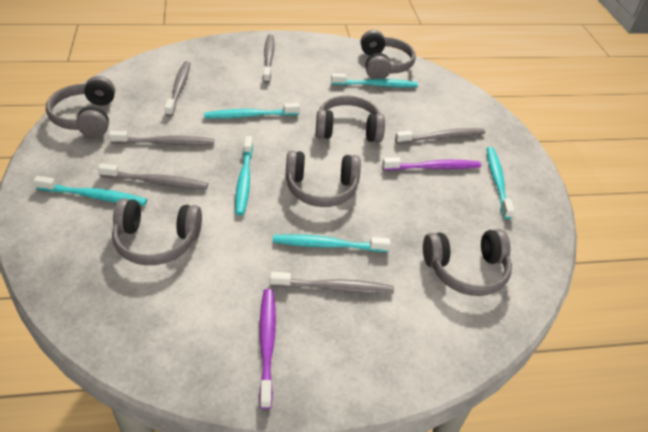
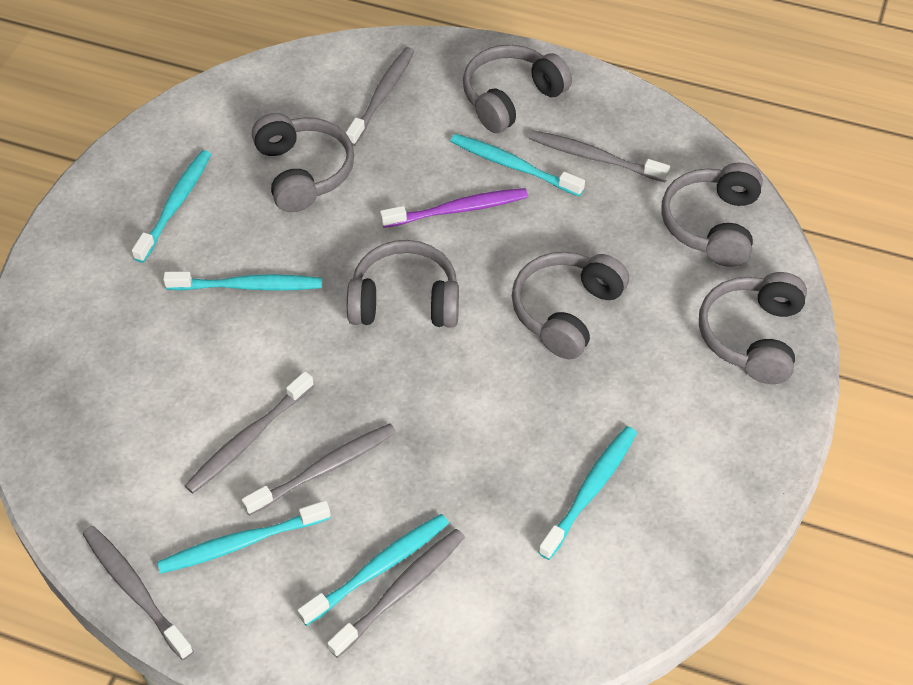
purple toothbrush: [259,289,276,409] [382,157,481,171] = 2 -> [380,188,528,228] = 1

